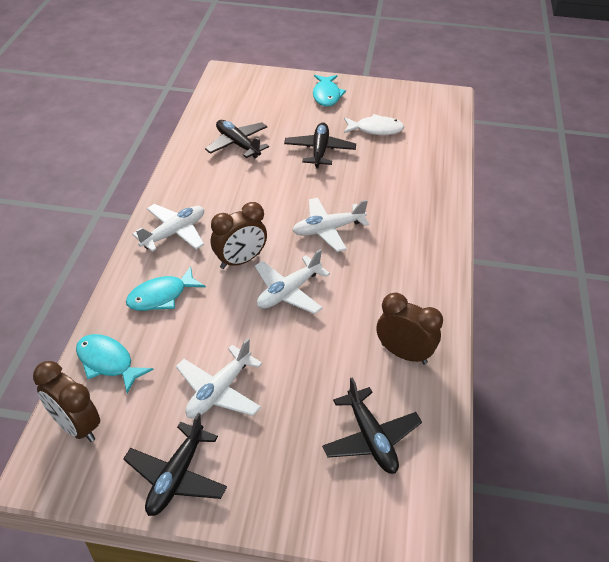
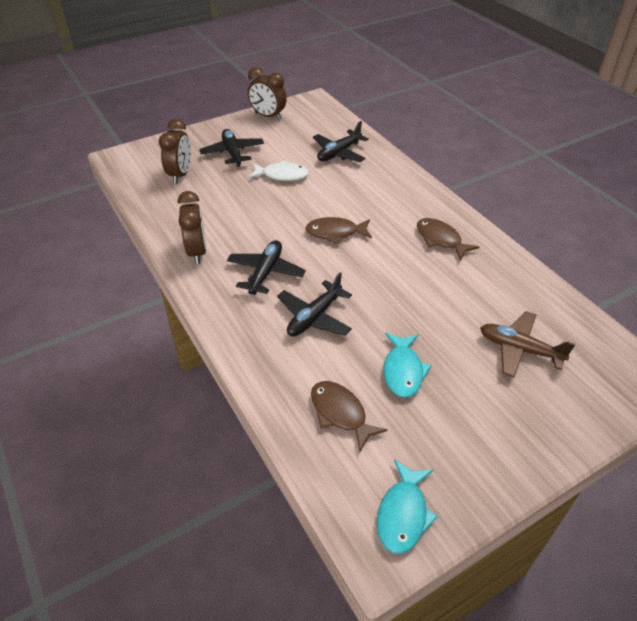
brown fish: none = 0 -> [305,217,372,244] [311,381,388,451] [417,218,479,261] = 3
brown plane: none = 0 -> [480,311,575,377] = 1
turquoise fish: [76,334,153,393] [126,266,206,311] [313,75,346,107] = 3 -> [377,459,438,554] [383,333,431,398] = 2
white plane: [132,204,204,252] [176,338,263,419] [255,249,330,314] [292,198,369,252] = 4 -> none = 0

